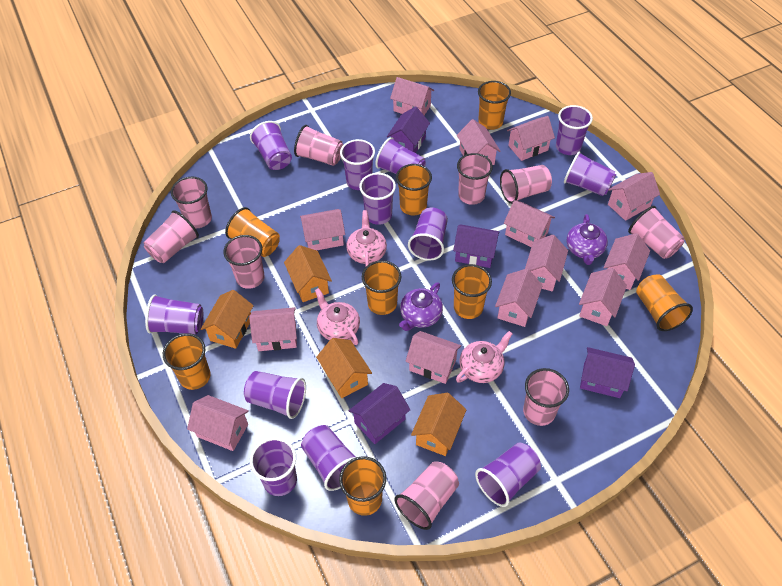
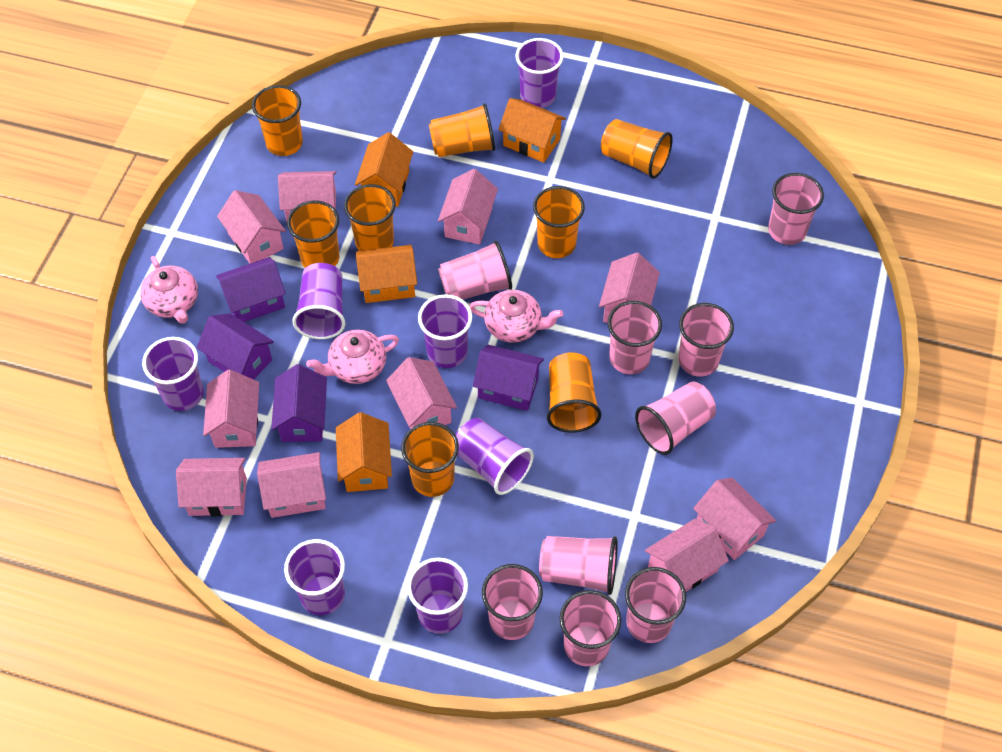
pink house: [187,395,249,451] [249,307,297,351] [300,209,345,250] [390,77,434,115] [406,331,461,384] [457,119,500,165] [495,269,543,327] [504,200,555,247] [507,116,555,161] [525,235,568,291] [579,268,627,326] [603,233,650,290] [608,172,660,221] = 13 -> [176,458,247,516] [203,370,259,448] [217,190,286,263] [257,452,326,518] [278,171,337,221] [386,357,457,429] [438,169,498,245] [599,252,660,323] [645,519,729,591] [693,478,776,560] = 10
purple cup: [145,294,203,334] [244,371,306,419] [250,121,292,170] [250,437,297,496] [301,425,356,491] [340,139,375,190] [359,173,396,225] [375,137,426,174] [408,208,448,261] [475,442,541,507] [556,105,593,155] [564,151,616,196] = 12 -> [142,337,204,411] [284,539,345,615] [292,263,346,339] [407,558,468,634] [418,294,472,368] [455,418,534,495] [516,38,563,108] = 7
purple teapot: [399,282,443,331] [567,214,608,265] = 2 -> none = 0

